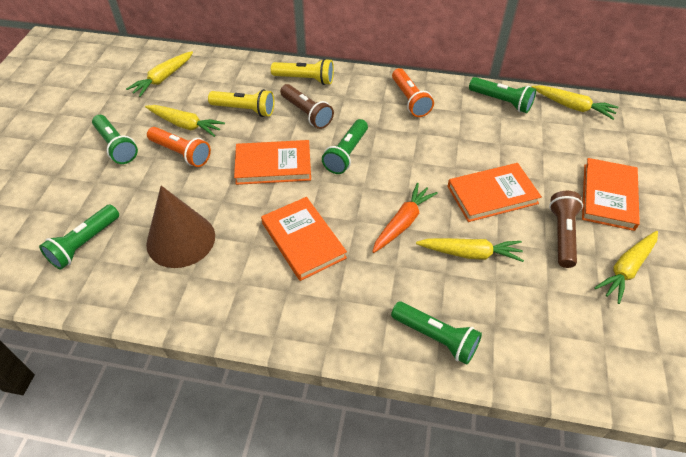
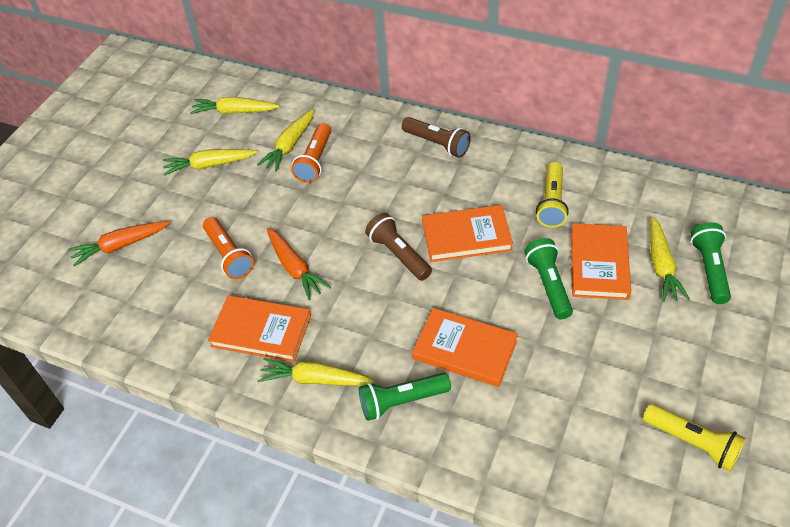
brown cone: [146,186,215,268] = 1 -> none = 0
green flashlight: [39,205,119,269] [92,115,138,164] [322,119,368,174] [391,302,482,365] [469,77,536,113] = 5 -> [359,373,451,421] [525,238,573,319] [691,222,731,304] = 3
orange carrot: [372,183,438,253] = 1 -> [68,221,170,267] [267,228,331,300] = 2

